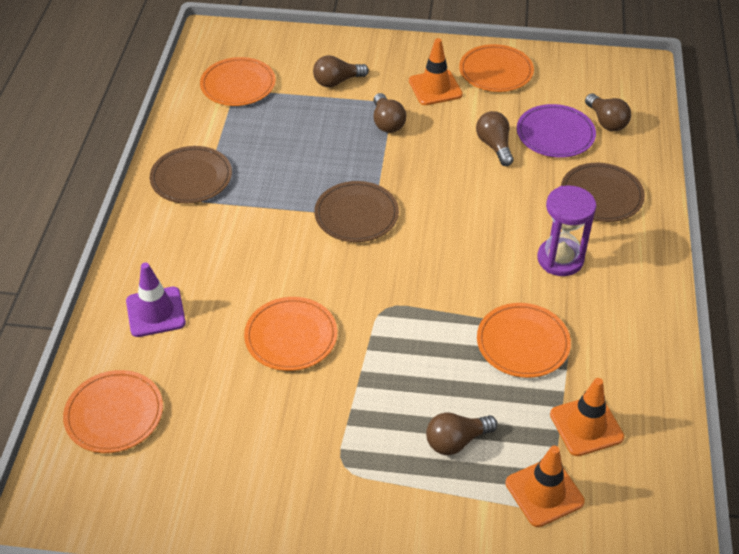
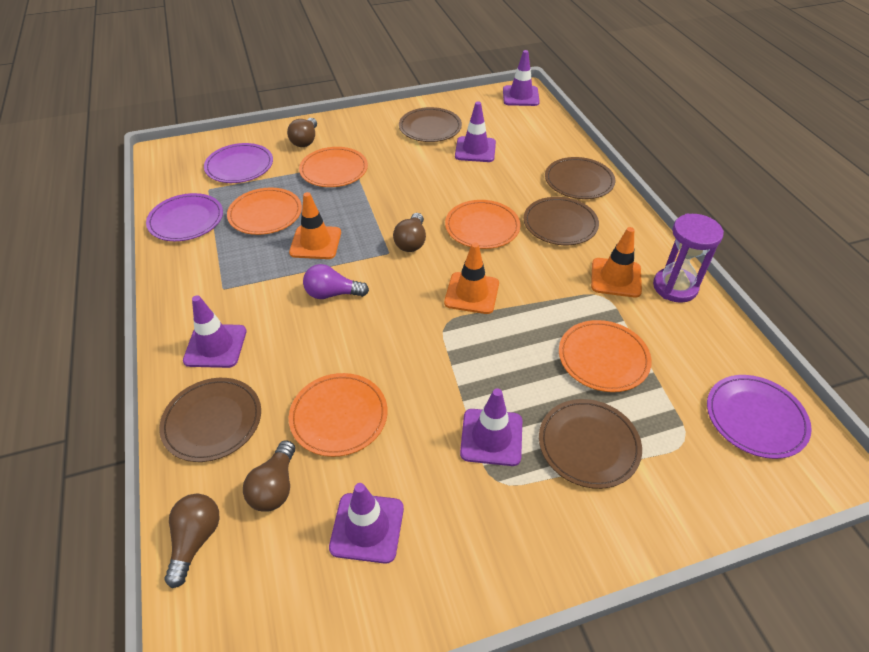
brown light bulb: [313,55,369,87] [373,93,406,133] [426,412,498,455] [476,111,514,166] [585,94,631,131] = 5 -> [164,494,219,588] [243,440,295,512] [287,118,317,147] [393,213,426,252] = 4
brown plate: [150,146,232,204] [314,181,399,242] [561,163,645,222] = 3 -> [159,378,261,462] [399,107,462,142] [524,197,599,245] [539,399,642,489] [545,157,615,199] = 5
purple light bulb: none = 0 -> [303,264,369,299] = 1
purple plate: [517,104,596,158] = 1 -> [146,193,223,241] [204,143,273,183] [707,375,812,459] = 3
purple traffic cone: [126,262,186,337] = 1 -> [183,295,246,368] [329,483,404,564] [455,102,496,162] [460,388,522,466] [503,50,540,106] = 5

